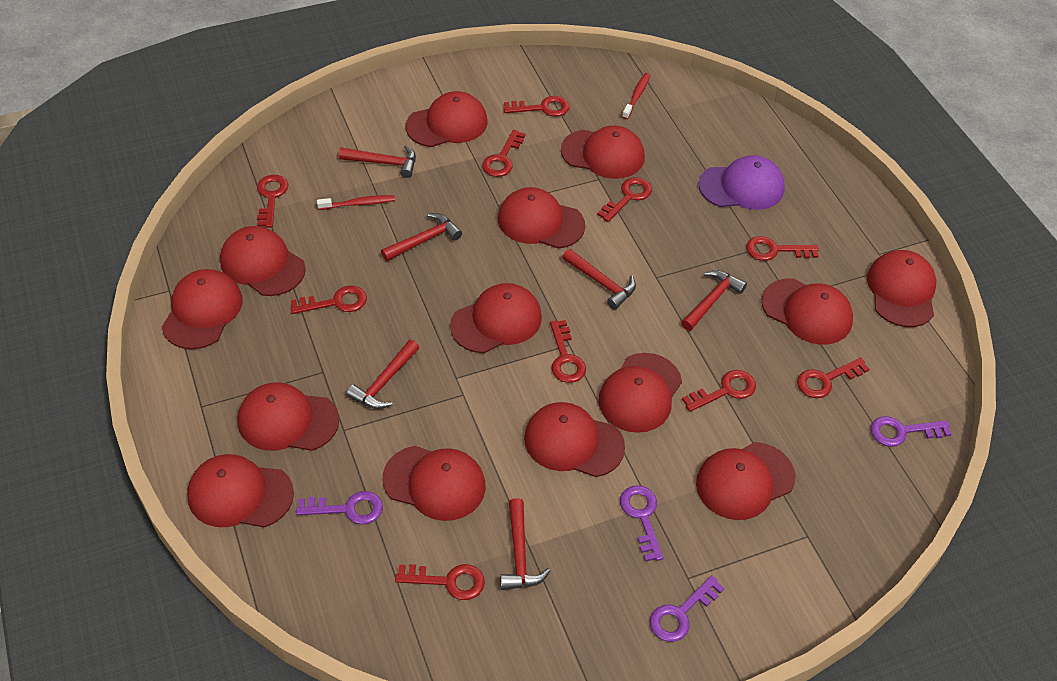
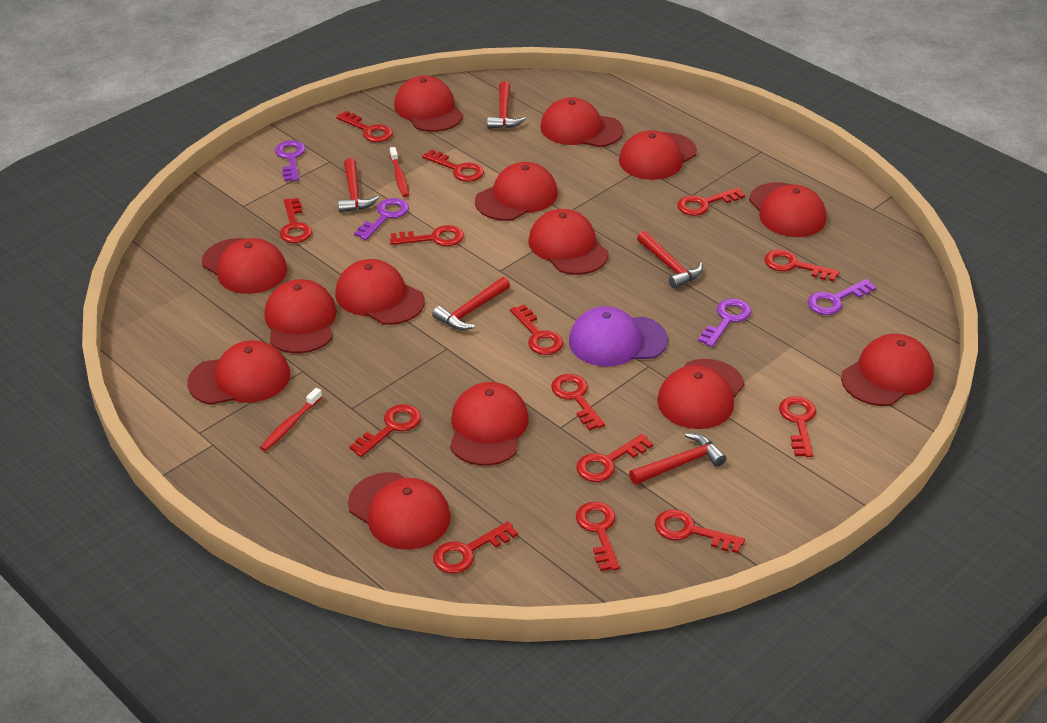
red hammer: [339,145,416,178] [346,340,419,409] [381,213,462,261] [500,498,550,590] [562,249,636,310] [681,270,747,331] = 6 -> [338,158,379,212] [432,277,510,330] [487,81,526,129] [629,433,726,485] [637,231,703,289] = 5
red key: [257,175,288,228] [291,285,367,314] [395,564,485,600] [482,130,526,177] [504,96,569,117] [550,320,586,383] [597,177,652,222] [682,370,756,412] [746,236,819,261] [797,357,869,398] = 10 -> [279,198,312,243] [336,111,393,142] [349,404,421,457] [390,225,464,246] [422,149,484,182] [433,521,518,574] [510,304,564,355] [551,374,605,431] [576,434,653,482] [576,502,620,571] [655,510,745,553] [677,187,745,216] [764,250,840,282] [779,396,816,457] = 14

